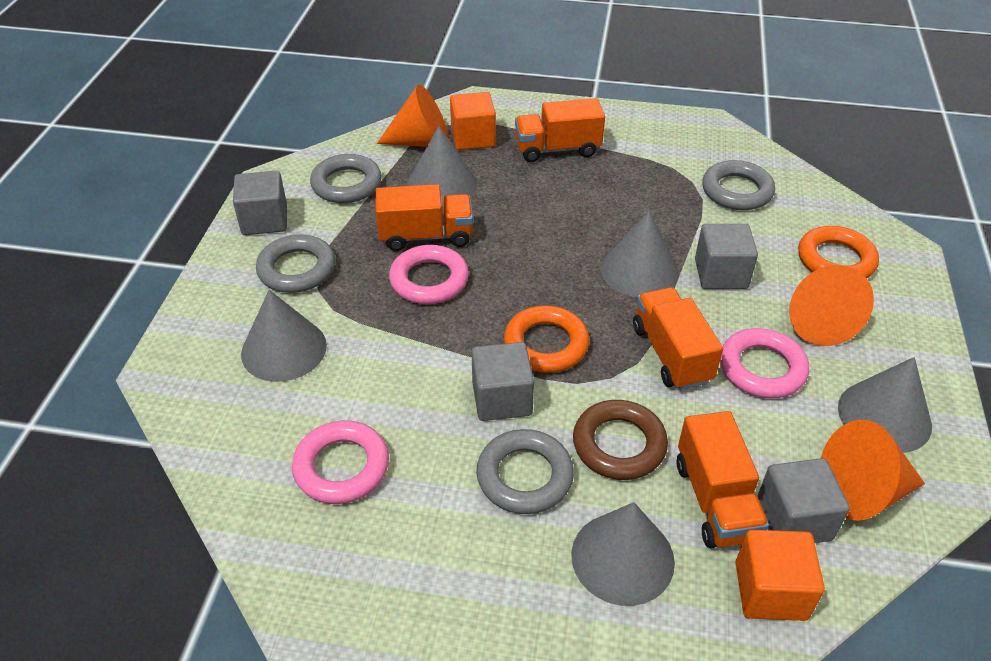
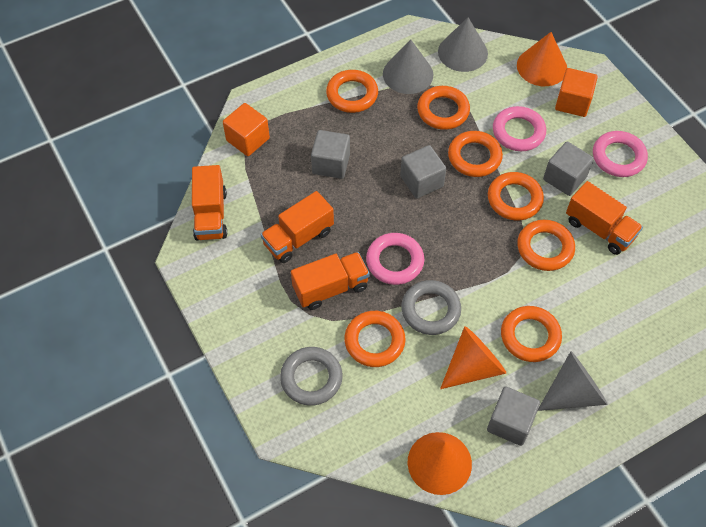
brown ring: [573,400,668,480] = 1 -> none = 0
grey cone: [241,290,327,382] [407,126,477,206] [571,502,675,606] [601,212,679,298] [838,357,932,453] = 5 -> [383,39,433,94] [438,18,488,72] [538,351,608,411] = 3
grey ring: [256,234,335,293] [310,154,382,203] [476,429,574,514] [702,160,775,210] = 4 -> [280,347,343,406] [401,280,461,335] = 2
orange ring: [504,306,589,373] [798,226,879,278] = 2 -> [326,70,378,113] [344,311,405,367] [417,86,470,130] [448,131,503,177] [488,172,544,220] [501,306,562,362] [517,220,575,271] = 7

